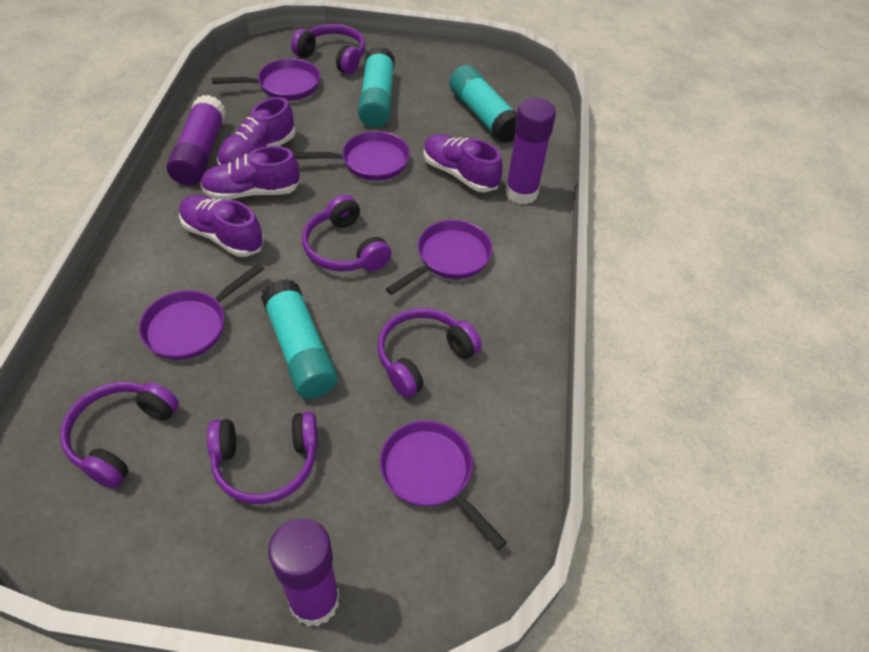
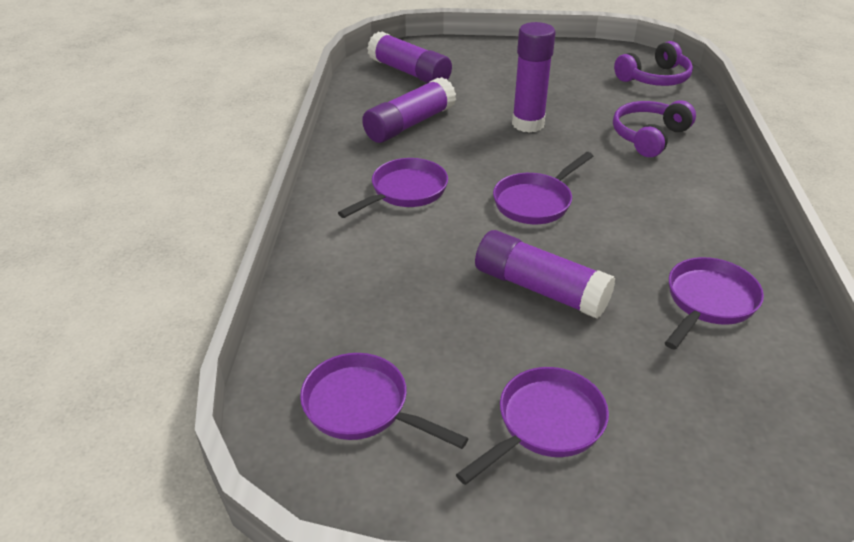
purple glue stick: [167,95,226,185] [268,518,340,627] [505,98,556,204] = 3 -> [362,77,456,143] [367,31,452,83] [475,230,615,319] [512,22,556,133] = 4
purple headphones: [60,382,179,488] [207,412,318,504] [291,24,365,75] [302,195,392,272] [378,308,482,398] = 5 -> [613,100,696,157] [614,41,693,86] = 2
purple shoe: [179,195,264,257] [200,146,300,200] [217,97,295,165] [423,134,502,192] = 4 -> none = 0
turquoise glue stick: [261,279,338,399] [358,46,395,127] [449,65,517,144] = 3 -> none = 0

